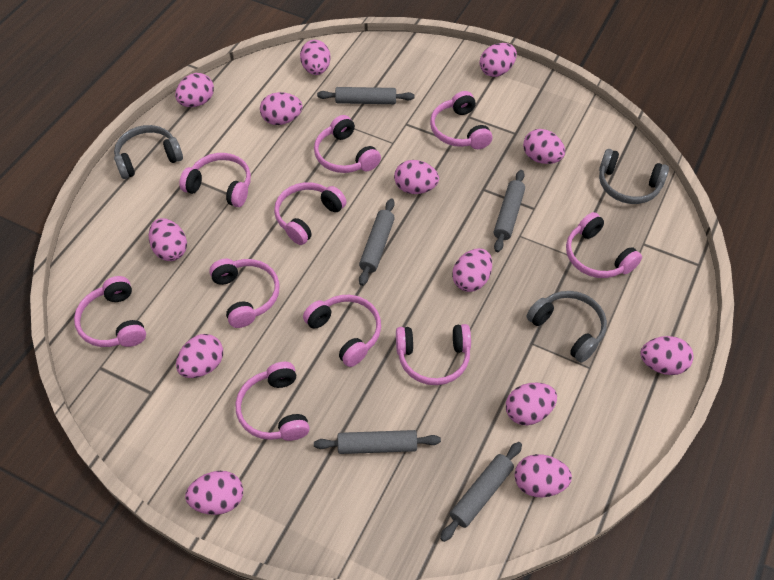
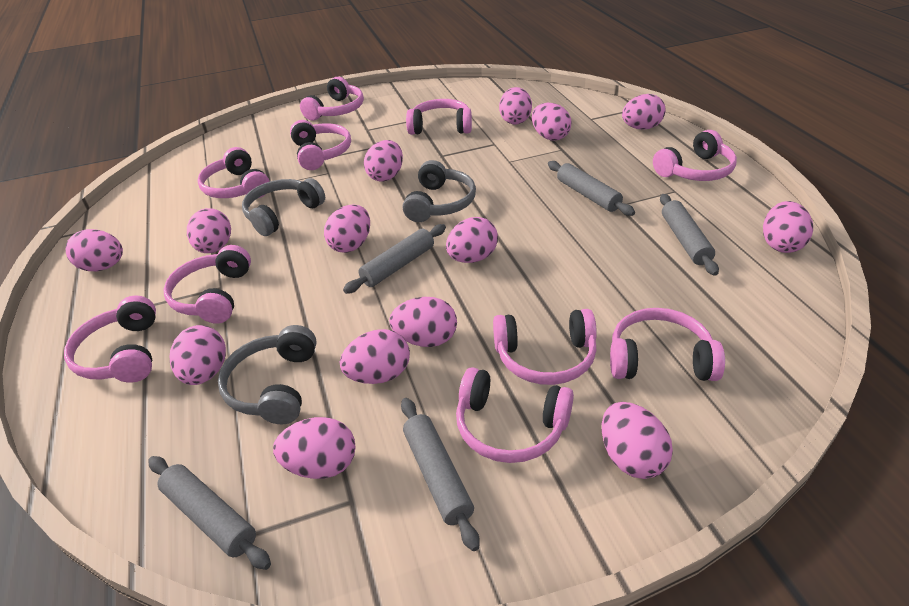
pink egg: [149,218,187,261] [175,73,214,107] [176,334,223,378] [185,471,243,515] [260,92,302,125] [300,40,331,75] [394,160,439,194] [452,248,492,292] [480,43,517,77] [506,383,557,425] [514,454,572,497] [523,129,565,164] [640,336,694,375] = 13 -> [65,229,123,271] [170,325,226,385] [187,208,231,253] [273,417,356,479] [324,204,370,253] [340,329,410,384] [364,140,403,182] [389,297,457,347] [446,217,498,263] [499,87,532,125] [532,103,572,141] [602,402,673,479] [622,94,666,130] [763,201,813,253] = 14

